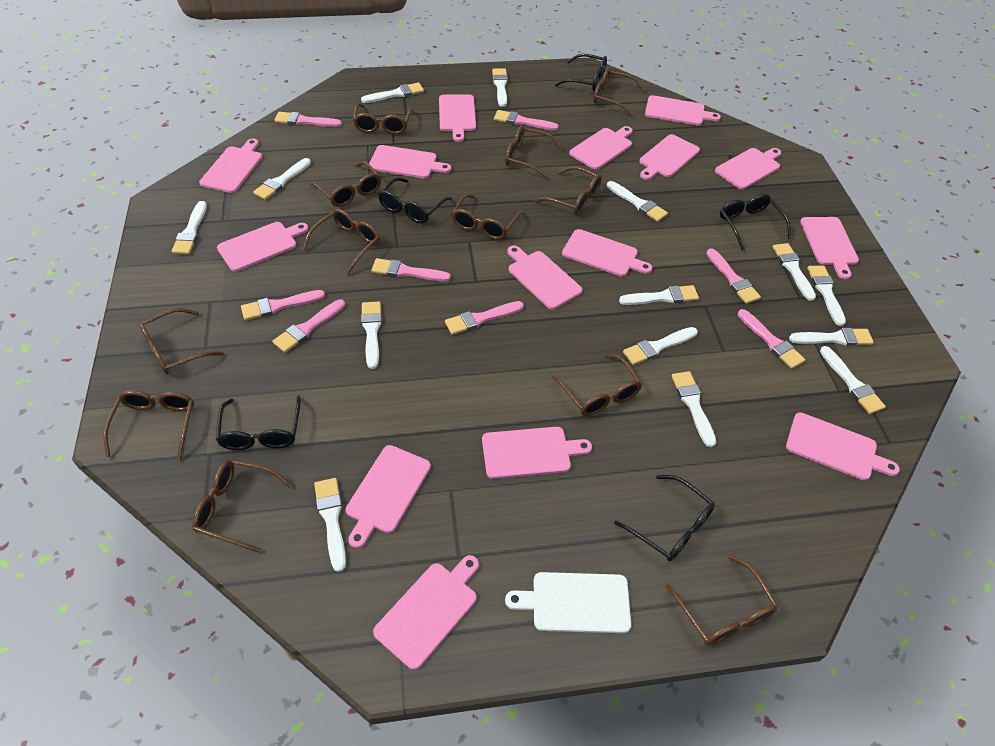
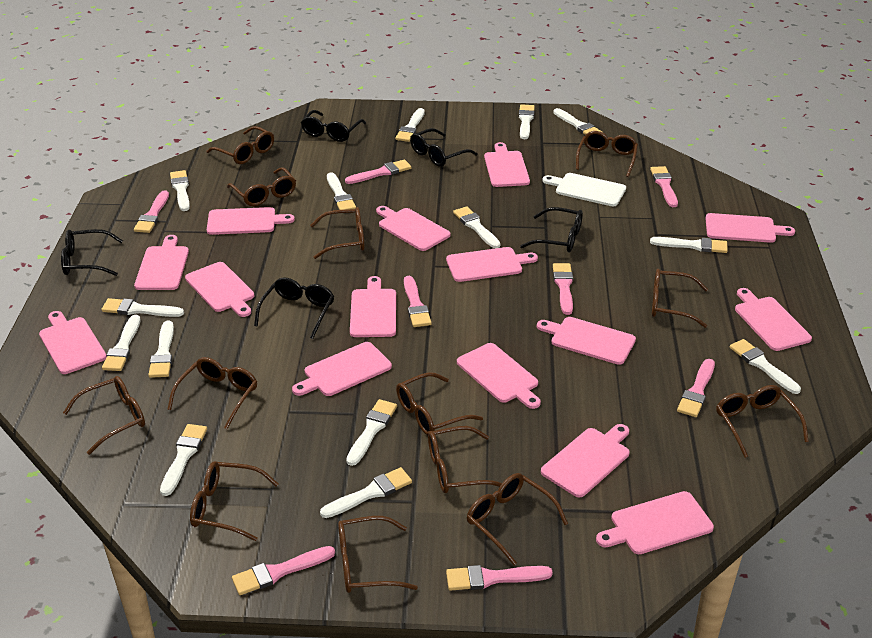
brown glasses: [103,390,194,460] [138,308,224,374] [192,460,292,553] [302,209,380,275] [310,161,381,207] [353,103,412,134] [451,194,523,240] [505,125,563,180] [534,166,602,215] [552,354,642,416] [593,68,645,117] [665,555,778,646] = 12 -> [63,376,145,455] [167,357,257,429] [190,461,278,541] [207,126,274,164] [227,167,296,206] [310,207,365,259] [338,516,418,593] [396,372,483,435] [428,426,502,493] [467,473,568,565] [576,131,638,177] [652,269,708,328] [716,385,809,458] = 13

